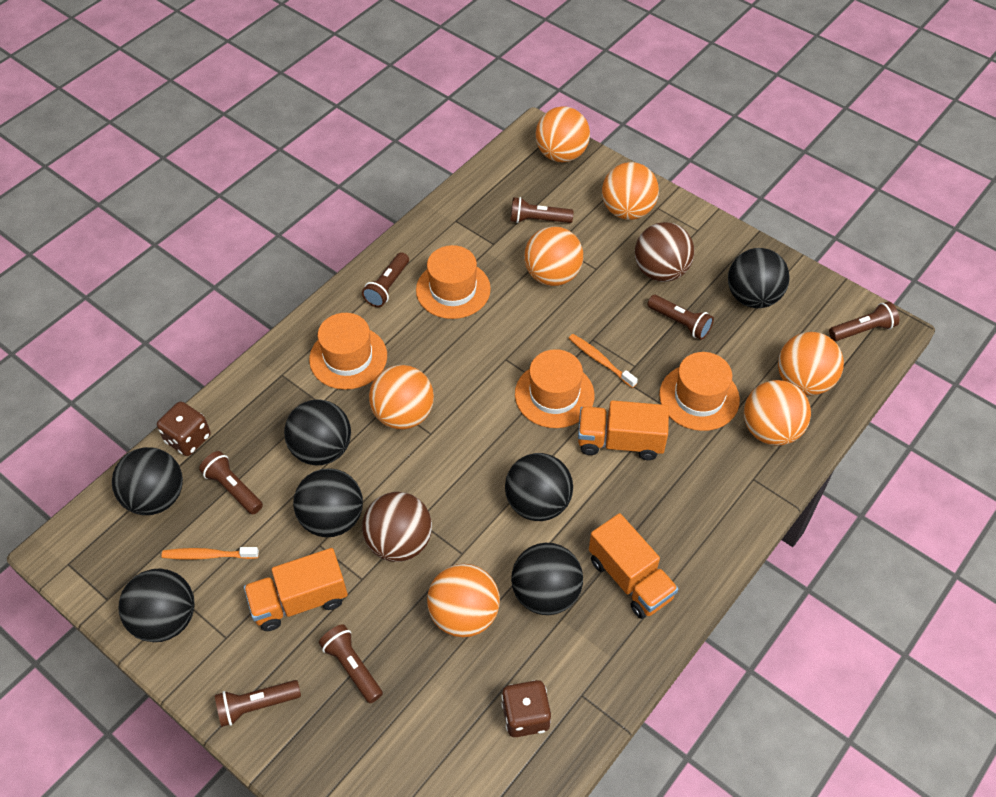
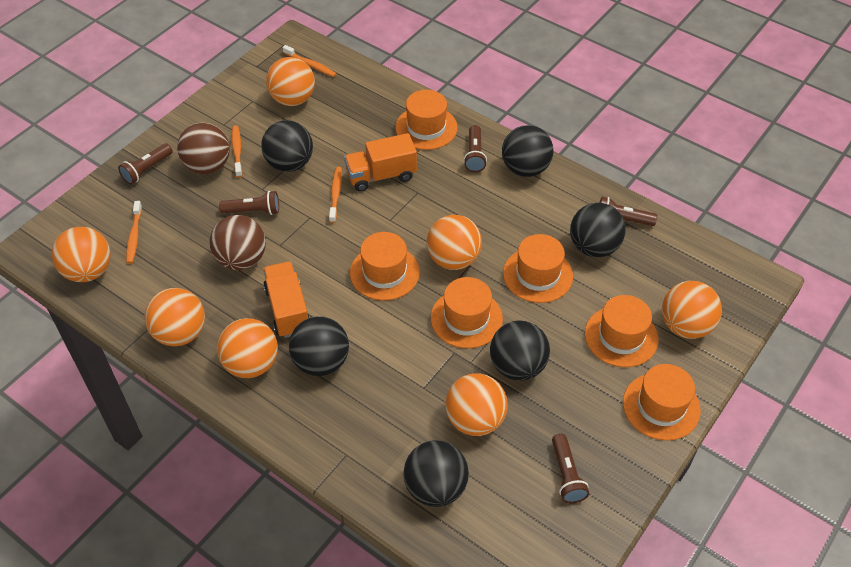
black ball: [112,447,183,515] [119,568,194,642] [284,399,351,465] [293,468,363,537] [505,453,573,521] [511,543,583,615] [728,248,790,308] = 7 -> [261,120,313,172] [289,316,349,376] [403,440,469,507] [490,320,550,381] [502,125,553,177] [570,203,626,257] = 6
brown dice: [157,402,211,456] [501,680,551,737] = 2 -> none = 0
brown flashlight: [199,451,263,514] [215,680,301,727] [319,624,383,703] [362,252,409,307] [511,197,574,223] [647,295,714,340] [829,302,899,341] = 7 -> [118,144,173,184] [219,191,279,215] [464,125,487,172] [552,434,589,503] [599,197,657,226] = 5
orange hat: [309,313,387,390] [416,245,491,319] [515,349,595,428] [659,352,740,431] = 4 -> [350,232,420,301] [395,90,458,150] [431,277,503,348] [503,234,573,303] [585,295,658,367] [623,364,701,441] = 6
orange toothbrush: [162,547,259,560] [569,334,638,388] = 2 -> [126,201,142,264] [232,125,242,178] [282,45,337,77] [329,167,342,223] = 4
orange truck: [244,548,348,631] [578,400,669,460] [589,513,678,619] = 3 -> [263,261,310,338] [344,133,417,192] = 2

